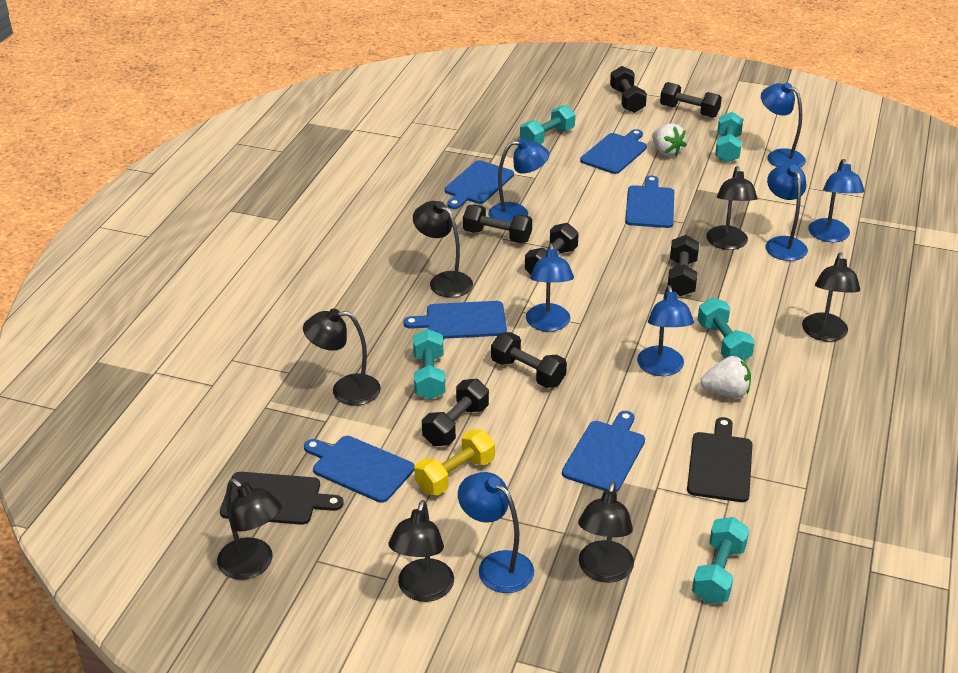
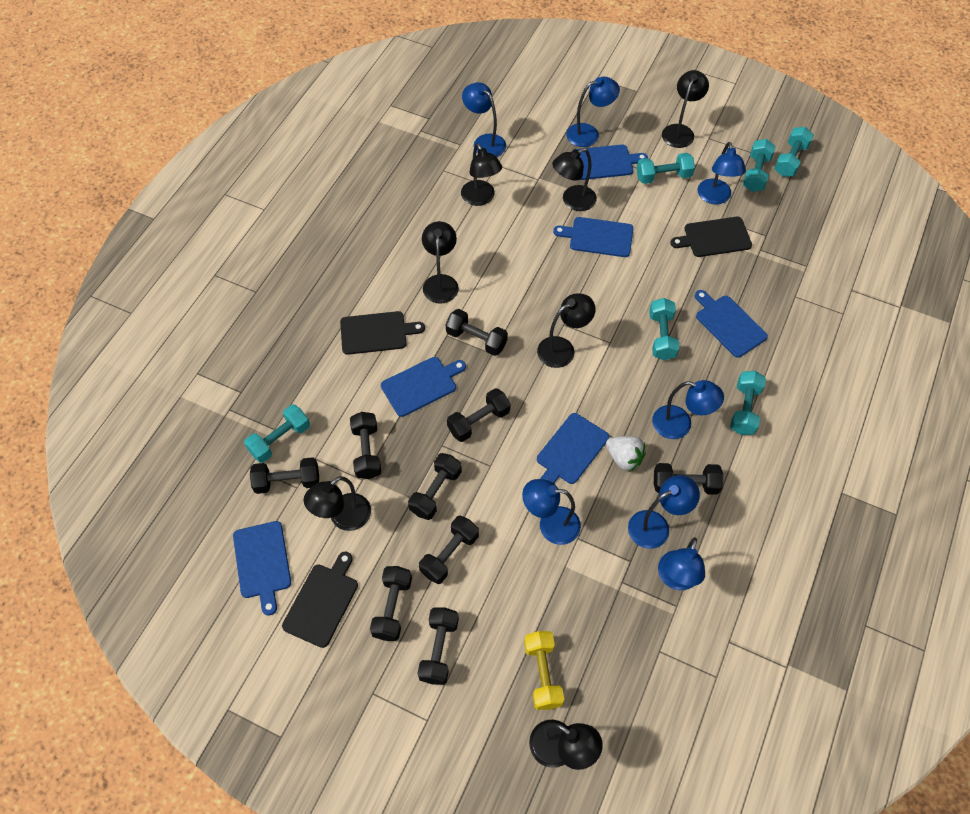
black cutting board: [220,472,343,525] [687,417,753,502] = 2 -> [282,551,358,648] [340,311,425,355] [670,217,752,257] = 3
black dumbbell: [422,379,489,446] [463,205,532,243] [491,332,567,388] [525,223,579,274] [610,66,647,113] [660,82,722,118] [667,235,699,296] = 7 -> [250,457,319,494] [350,412,381,479] [370,566,412,641] [408,453,462,520] [417,607,459,685] [419,515,479,584] [446,309,508,356] [447,388,511,442] [654,463,723,495] = 9
turquoise dumbbell: [413,329,445,400] [520,105,575,144] [692,517,749,604] [697,298,755,361] [715,112,743,163] = 5 -> [244,405,310,463] [637,153,695,184] [649,298,679,360] [730,371,766,435] [743,139,776,192] [774,127,814,177] = 6
white strawberry: [652,123,687,157] [700,356,751,398] = 2 -> [606,436,646,472] = 1

